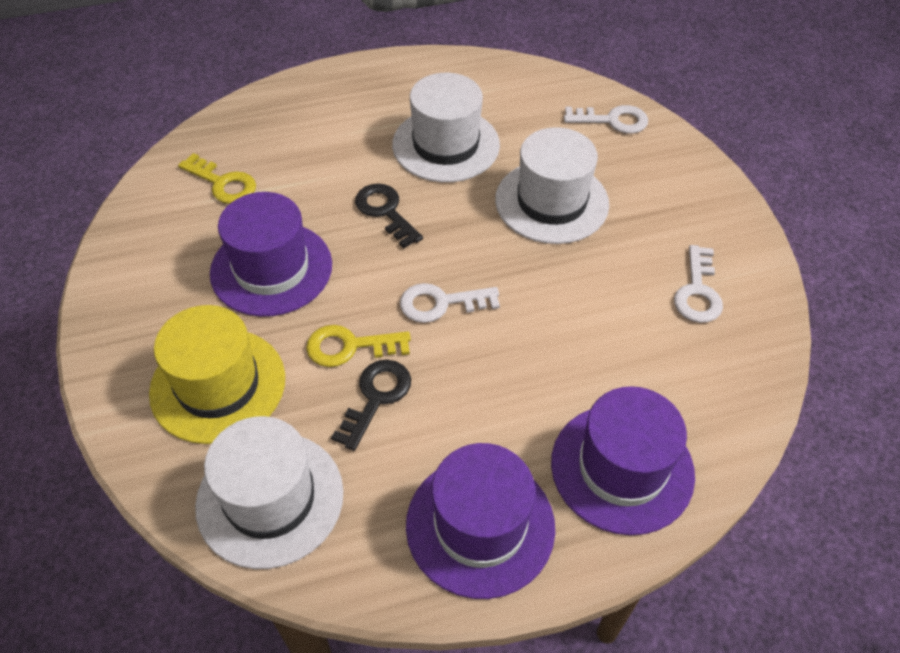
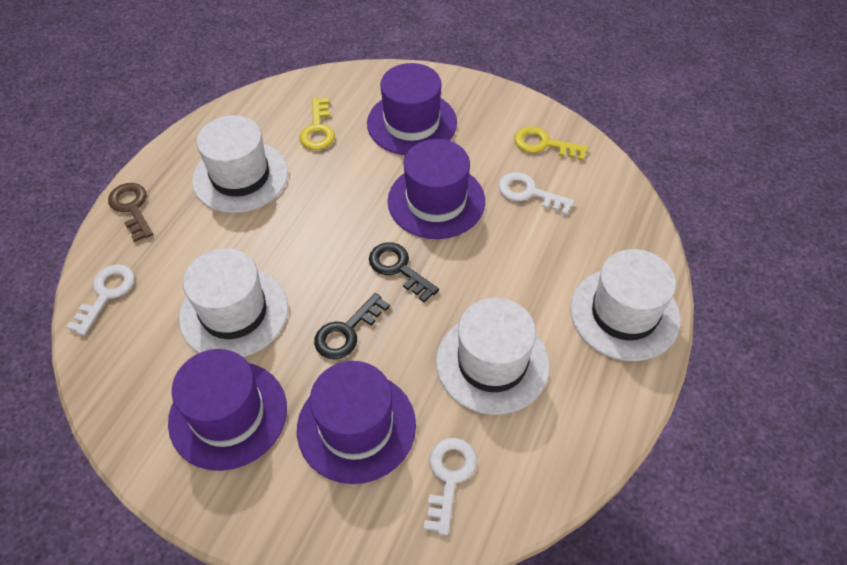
brown key: none = 0 -> [108,183,153,242] = 1
purple hat: [210,192,332,317] [406,443,555,599] [551,386,695,535] = 3 -> [168,349,287,471] [297,361,416,484] [367,63,457,155] [388,139,485,239] = 4
white hat: [195,416,344,569] [392,73,500,182] [495,127,609,244] = 3 -> [179,248,288,357] [192,115,288,213] [436,298,550,415] [570,249,681,361] = 4
yellow hat: [149,305,285,444] = 1 -> none = 0

